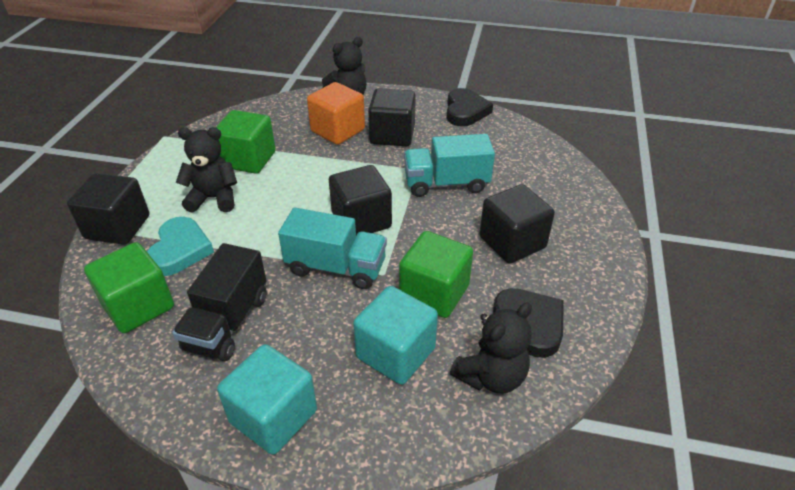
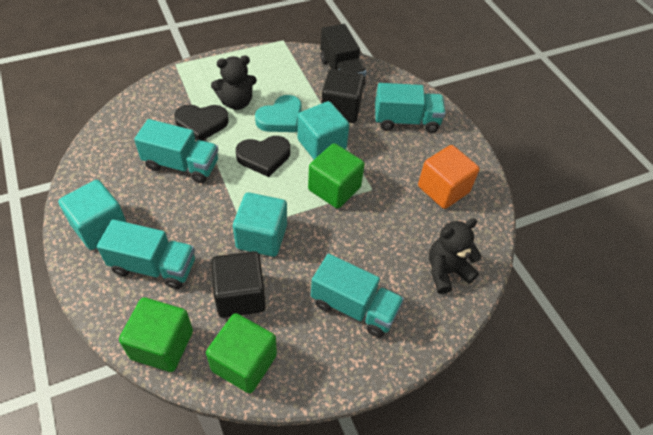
black cube: [67,173,149,245] [329,165,392,236] [368,88,416,147] [479,184,555,264] = 4 -> [211,251,266,318] [321,69,364,123] = 2
black teddy bear: [176,127,237,213] [322,37,366,95] [450,302,532,393] = 3 -> [211,55,257,110] [429,219,482,294] = 2
turquoise cube: [217,344,317,455] [353,286,438,385] = 2 -> [58,180,126,250] [233,192,287,257] [297,101,349,159] = 3
turquoise truck: [278,208,387,289] [404,134,495,197] = 2 -> [97,219,195,289] [134,119,218,183] [311,254,404,338] [375,83,446,133] = 4

